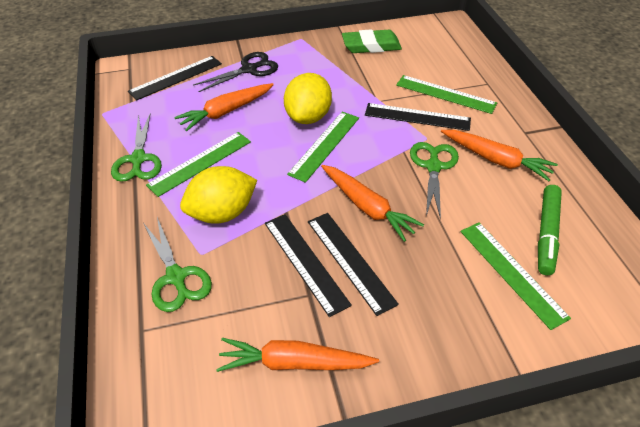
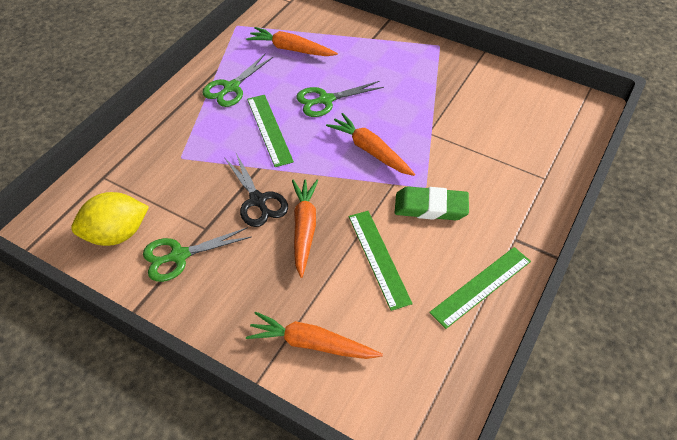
black ruler: [128,56,222,100] [265,214,352,317] [308,213,399,316] [365,103,471,131] = 4 -> none = 0
green marker: [538,185,562,275] = 1 -> none = 0
green ruler: [146,132,251,197] [287,112,359,183] [396,75,497,114] [460,222,571,330] = 4 -> [247,95,294,167] [349,211,413,311] [429,247,531,329] = 3
yellow lemon: [180,166,257,224] [284,73,332,124] = 2 -> [71,192,149,246] = 1

